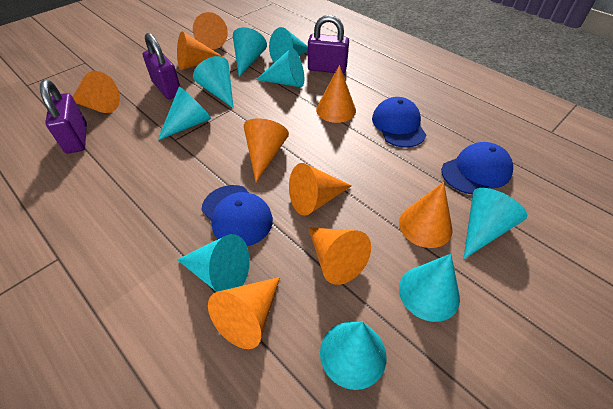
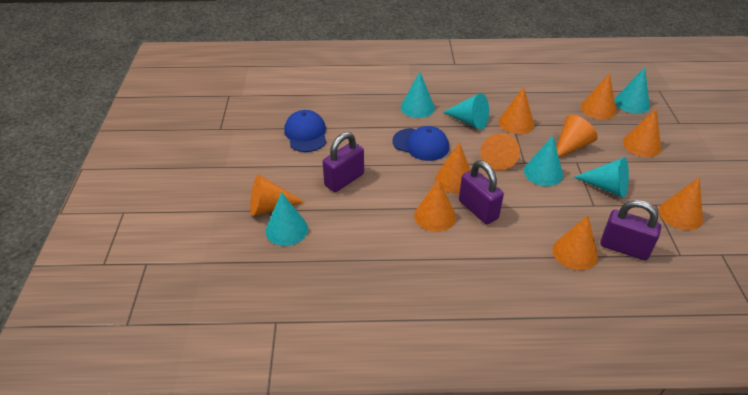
blue cap: [201,185,273,246] [372,97,426,148] [441,142,513,194] = 3 -> [284,110,326,152] [392,126,449,161] = 2
orange cone: [73,71,120,113] [177,31,223,70] [193,12,228,50] [208,277,280,349] [244,118,289,182] [289,163,352,216] [308,227,371,285] [316,65,356,123] [399,182,453,248] = 9 -> [250,174,305,216] [414,179,456,232] [435,142,470,193] [480,133,520,171] [498,87,534,134] [553,215,598,270] [557,115,598,158] [581,73,616,120] [623,108,661,157] [659,177,703,230] = 10
turquoise cone: [158,87,211,140] [177,234,250,292] [193,56,234,108] [233,27,267,77] [256,48,304,87] [269,27,308,63] [320,322,386,390] [399,254,460,322] [463,188,527,259] = 9 -> [265,192,308,246] [401,72,435,118] [443,93,489,130] [524,136,563,186] [574,157,629,198] [614,67,650,114] = 6

